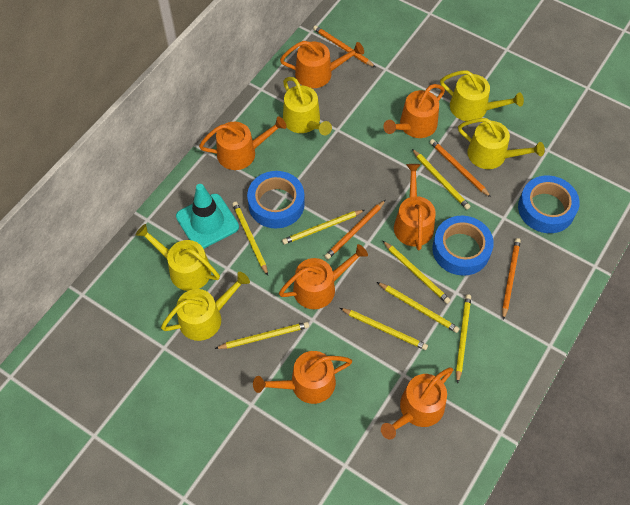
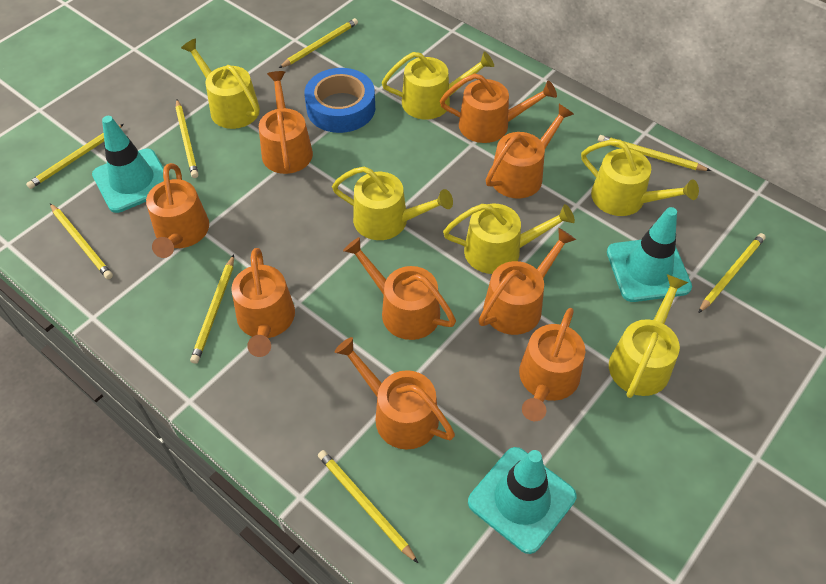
blue tape: [247,171,305,228] [432,216,494,276] [518,176,580,233] = 3 -> [304,68,375,133] = 1
orange pencil: [313,26,375,67] [325,200,386,259] [430,139,491,197] [502,238,521,320] = 4 -> none = 0
orange watering can: [199,116,287,170] [253,351,352,404] [279,244,368,309] [280,41,364,88] [381,367,453,440] [383,84,445,138] [394,164,436,250] = 7 -> [146,163,209,258] [231,248,295,357] [259,71,313,174] [335,337,455,450] [343,237,456,340] [440,73,557,143] [478,228,576,335] [486,104,574,198] [519,308,585,421] = 9
turquoise traffic cone: [176,184,239,249] = 1 -> [92,116,170,213] [468,447,576,554] [607,207,692,302] = 3
yellow watering can: [135,224,220,291] [161,272,250,341] [283,77,332,135] [440,70,524,121] [458,118,545,169] = 5 -> [181,38,260,129] [332,166,453,240] [382,51,494,119] [443,204,575,274] [581,140,699,216] [609,274,688,398] = 6

